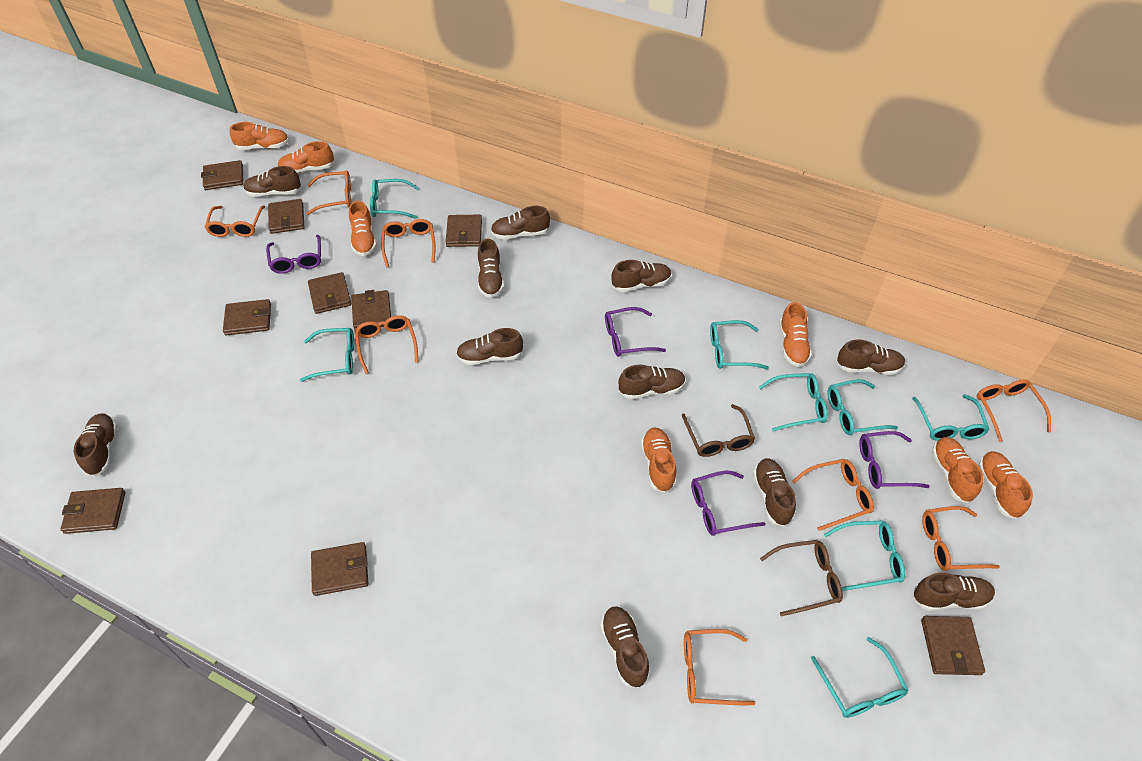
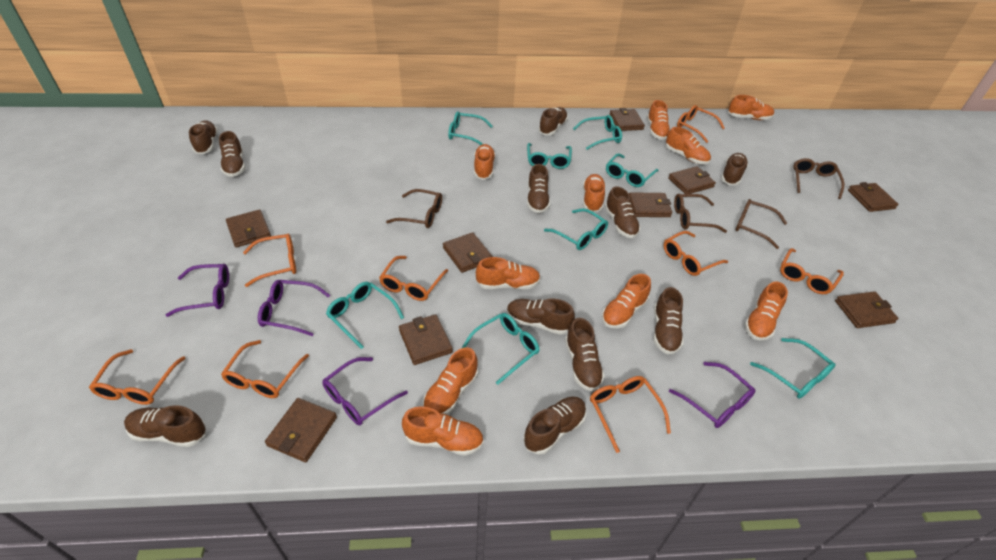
brown glasses: [682,404,755,457] [760,540,843,616] = 2 -> [386,189,442,228] [674,194,727,233] [735,199,787,249] [793,158,844,199] = 4
orange shoe: [230,122,289,150] [277,141,334,173] [349,201,377,256] [641,428,677,493] [779,302,812,367] [932,437,983,503] [978,451,1033,519] = 7 -> [402,407,484,456] [423,347,478,415] [474,144,495,180] [476,257,541,289] [583,174,605,212] [602,274,651,328] [647,100,670,140] [666,127,711,164] [728,95,774,120] [745,281,788,340] = 10

